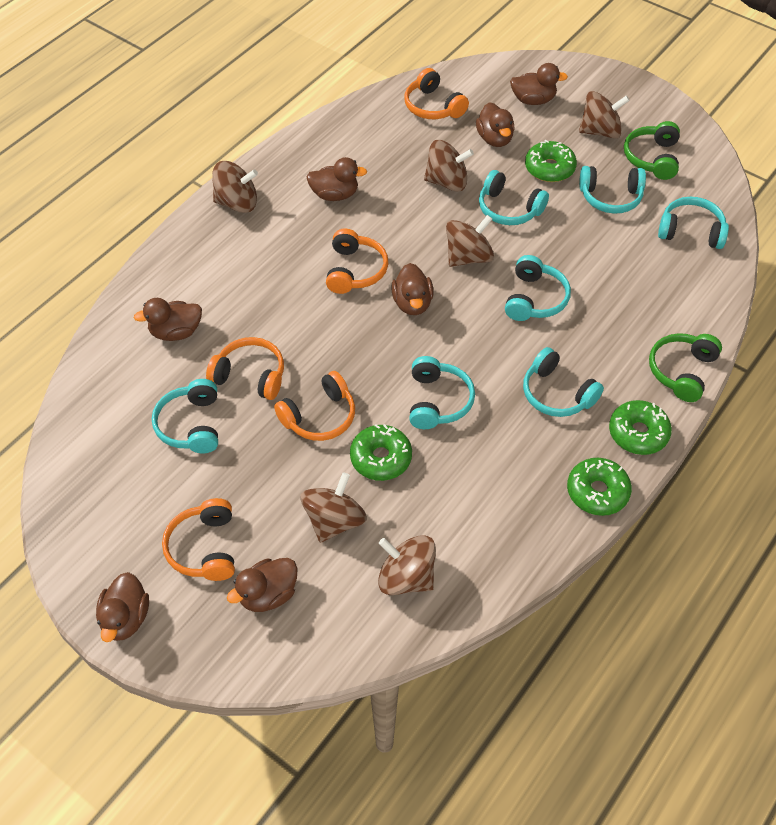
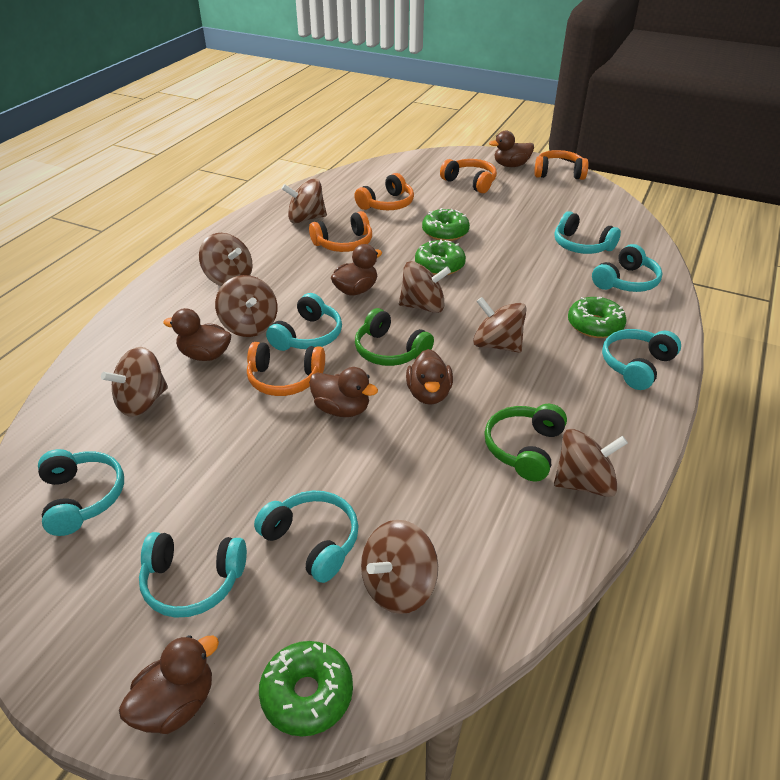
brown duck: [96,572,149,642] [134,298,202,341] [227,558,298,612] [306,157,367,201] [391,263,434,315] [476,102,515,147] [510,63,568,105] = 7 -> [119,635,219,734] [163,308,231,361] [309,367,378,417] [331,244,382,295] [406,349,453,405] [489,131,534,167] = 6
brown spinning top: [212,161,258,213] [300,472,367,543] [378,535,436,595] [424,140,474,192] [446,215,494,267] [579,91,630,139] = 6 -> [101,347,168,417] [199,233,253,286] [215,275,277,337] [282,178,327,223] [361,520,438,614] [399,261,451,313] [473,297,527,353] [554,429,628,497] = 8

